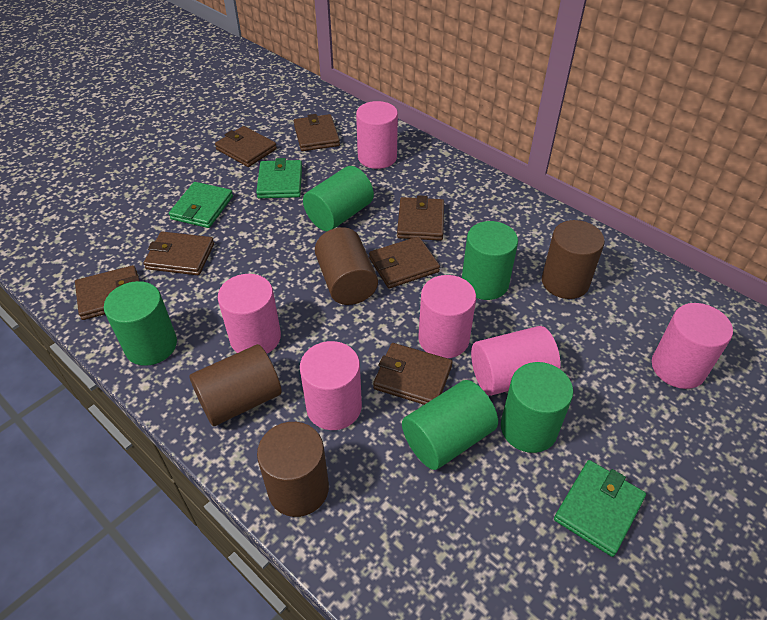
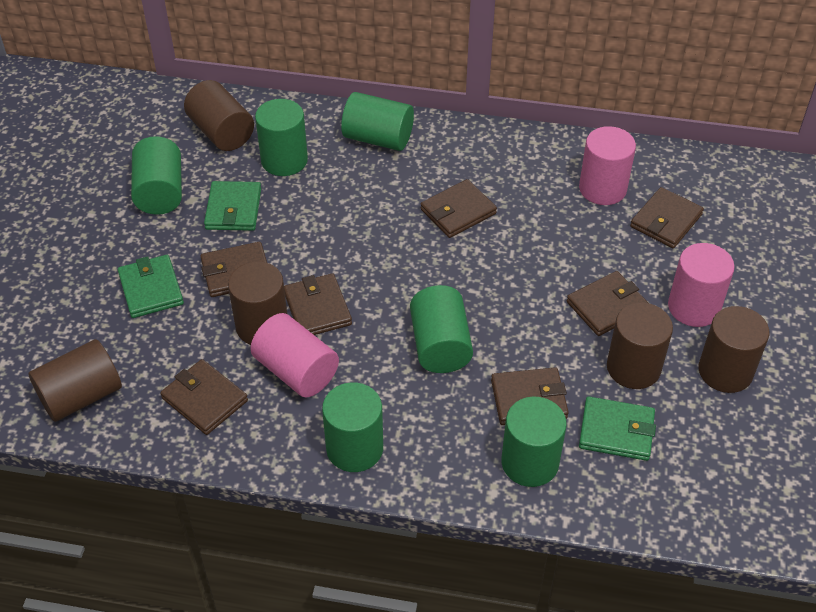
brown cylinder: [189,344,282,426] [257,422,329,517] [315,227,378,305] [542,220,605,299] = 4 -> [28,339,122,422] [184,80,254,151] [228,261,287,345] [607,303,673,389] [698,306,769,393] = 5
green cylinder: [104,281,177,366] [303,166,374,231] [402,380,498,470] [462,221,518,300] [501,362,573,453] = 5 -> [131,136,182,215] [255,99,308,176] [322,382,383,472] [341,92,414,151] [410,285,473,373] [501,397,567,487] = 6
pink cylinder: [218,274,281,354] [300,341,362,430] [356,101,398,169] [418,275,476,358] [471,326,560,396] [652,303,733,389] = 6 -> [250,313,339,398] [579,126,636,205] [668,243,735,327] = 3

